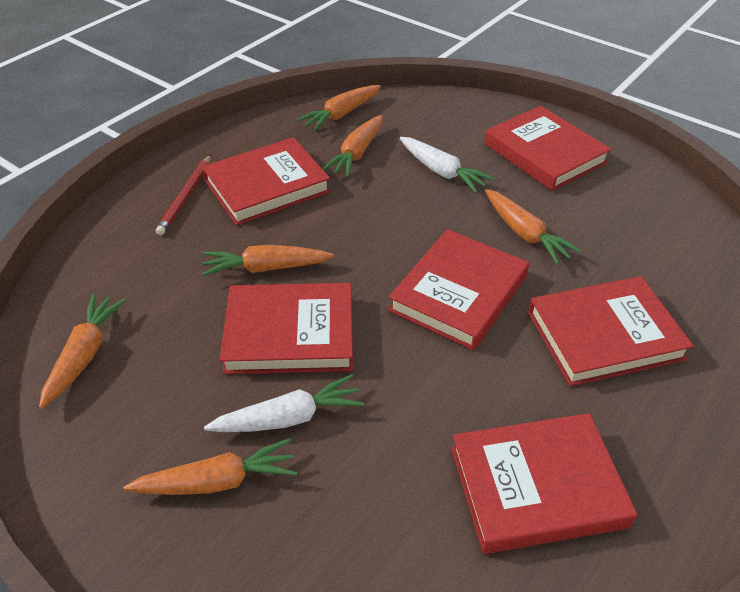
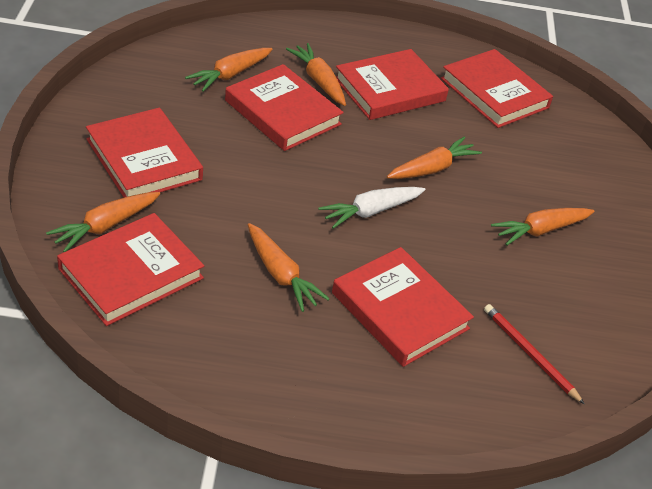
white carrot: [204,374,364,432] [400,137,495,193] = 2 -> [318,187,425,229] = 1

